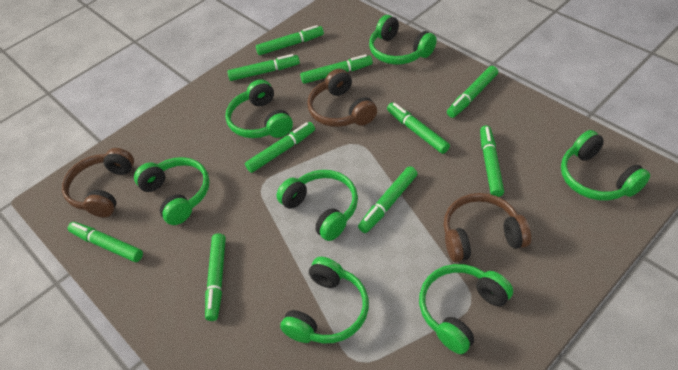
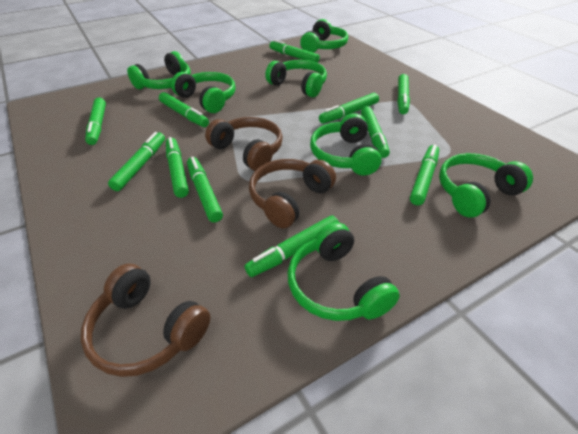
green marker: [68,222,143,262] [205,233,226,321] [227,54,300,81] [245,122,315,173] [256,25,324,55] [300,54,373,84] [358,166,418,233] [387,102,450,154] [447,66,498,118] [480,126,504,197] = 10 -> [85,97,106,145] [108,132,165,191] [159,92,209,127] [166,137,189,198] [187,157,223,222] [245,215,339,277] [269,40,320,63] [319,93,379,124] [361,106,390,158] [397,74,410,114] [410,144,439,205] = 11

